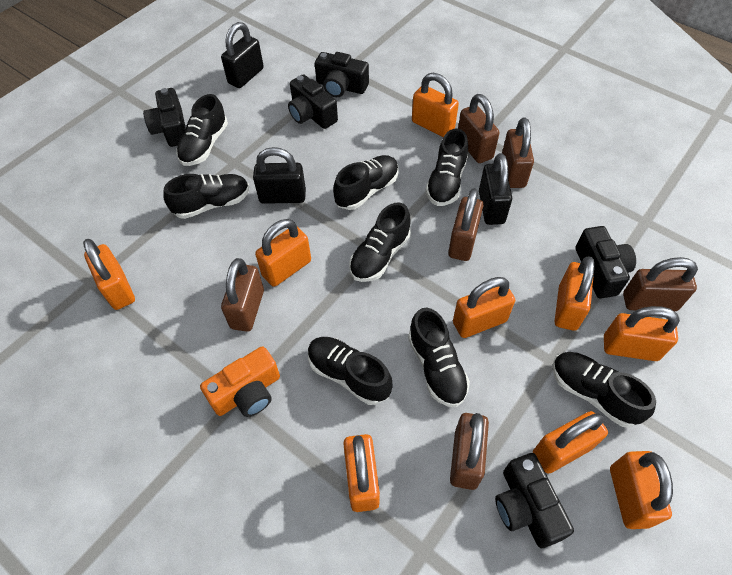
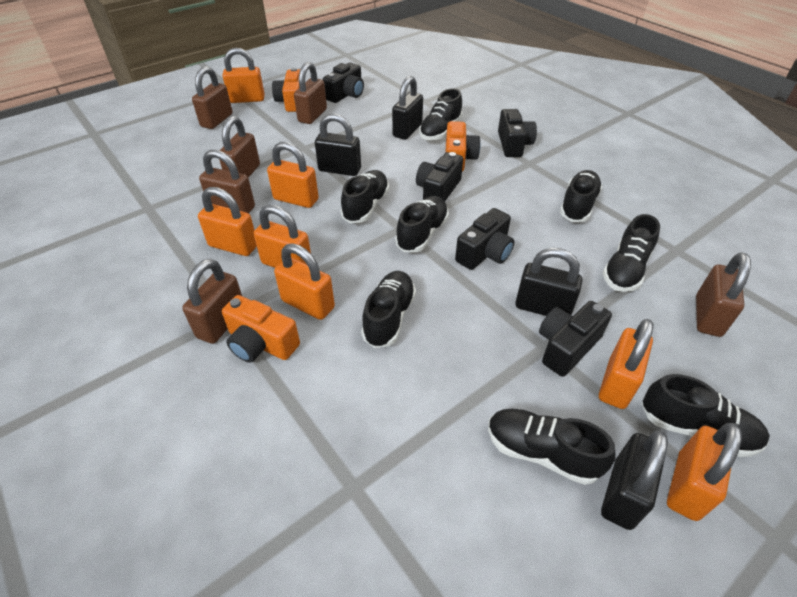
black padlock: [221,22,264,88] [253,147,306,204] [479,153,512,225] = 3 -> [315,114,361,176] [392,76,423,140] [515,248,582,316] [601,431,668,530] = 4
orange camera: [200,346,280,417] = 1 -> [222,295,300,363] [272,68,300,112] [445,121,481,172] = 3
orange padlock: [83,239,135,310] [255,219,311,287] [343,434,380,512] [412,73,459,137] [453,277,515,338] [533,411,608,473] [555,256,595,331] [604,306,680,361] [610,451,673,529] = 9 -> [198,187,257,256] [223,48,265,103] [254,205,311,268] [267,142,319,208] [274,243,335,320] [599,319,653,409] [667,423,742,521] = 7

